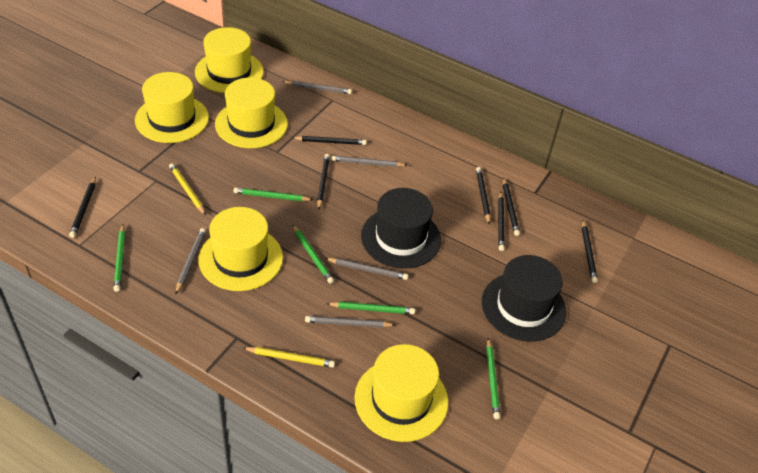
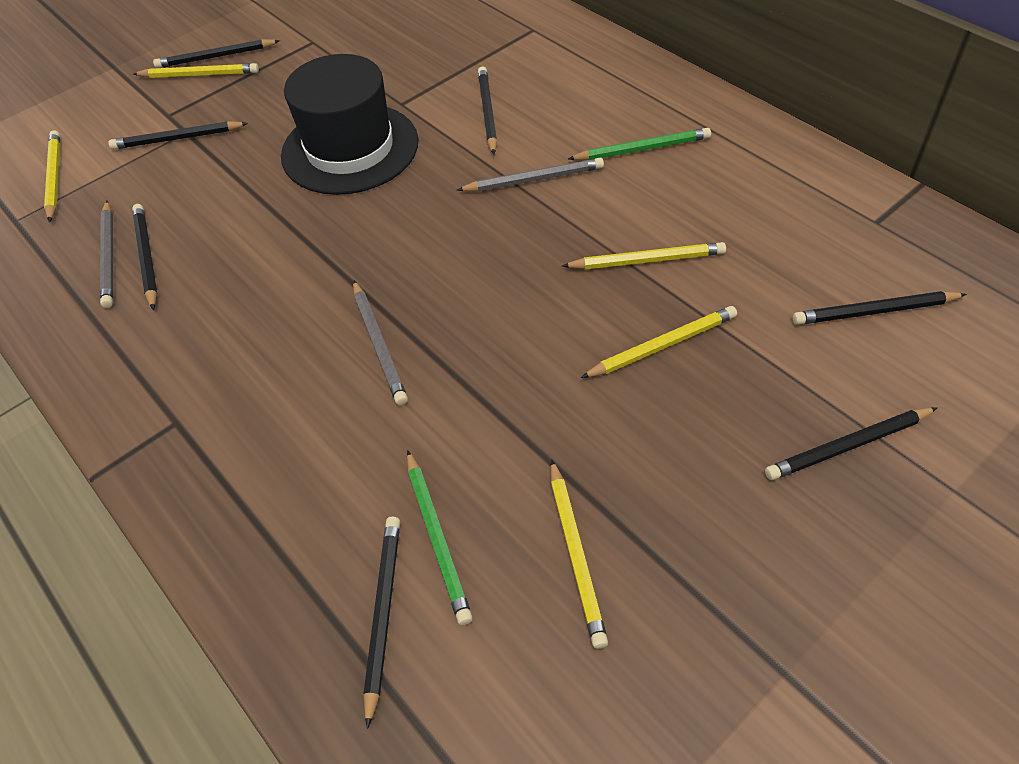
black hat: [361,188,441,269] [482,255,566,342] = 2 -> [281,54,418,195] = 1
green pencil: [113,225,125,292] [233,188,313,201] [292,224,334,284] [326,301,415,314] [486,338,500,419] = 5 -> [407,450,473,625] [568,128,711,160] = 2
grey pencil: [176,228,206,294] [282,80,352,94] [305,316,395,328] [325,258,409,280] [331,156,408,167] = 5 -> [100,201,113,308] [353,280,408,405] [457,158,604,192] = 3
yellow hat: [135,72,209,143] [195,27,264,93] [198,207,283,291] [215,77,288,148] [354,344,448,442] = 5 -> none = 0
yellow pencil: [169,163,206,215] [243,347,335,368] = 2 -> [44,130,60,223] [133,63,259,78] [550,459,608,649] [562,242,726,270] [581,306,737,378] = 5

